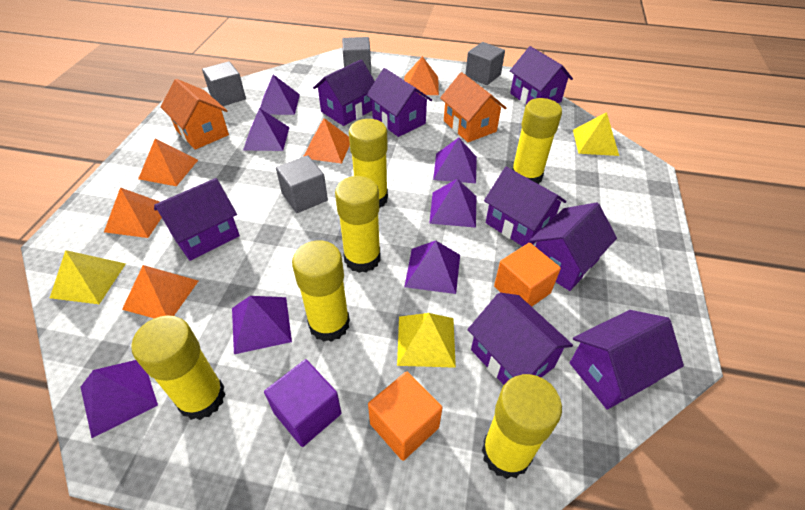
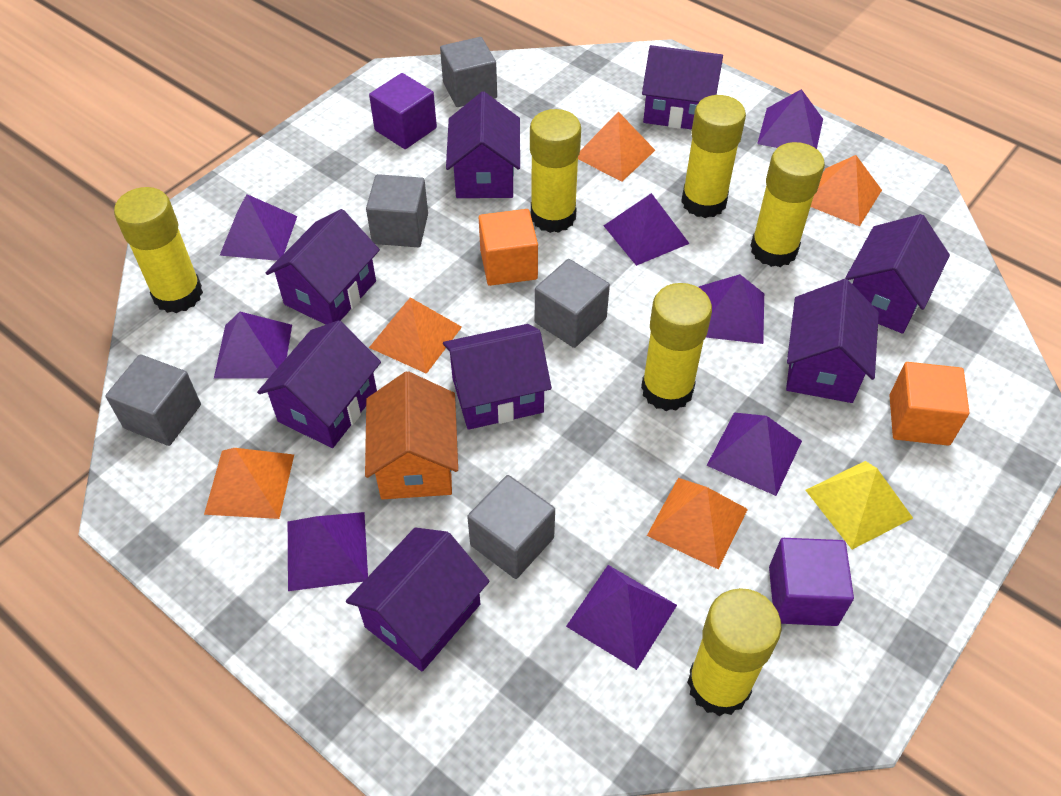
grey cube: [202,61,246,106] [276,155,328,213] [342,37,371,74] [465,42,505,85] = 4 -> [105,354,201,446] [366,174,428,247] [440,37,497,107] [467,475,555,579] [535,259,610,348] = 5
orange house: [161,79,229,150] [440,72,506,142] = 2 -> [365,371,458,499] = 1
purple cube: [264,359,342,447] = 1 -> [369,73,437,149] [769,538,854,626] = 2
purple pyramid: [81,360,158,438] [232,296,292,354] [243,108,289,151] [260,75,300,115] [404,240,460,294] [429,179,476,228] [433,138,477,183] = 7 -> [214,312,292,379] [219,194,297,261] [288,512,368,591] [566,565,677,670] [604,193,690,266] [699,274,764,344] [707,412,802,496] [757,89,823,149] = 8
yellow pyramid: [50,250,126,304] [397,313,456,368] [573,112,619,156] = 3 -> [806,461,913,549] = 1

